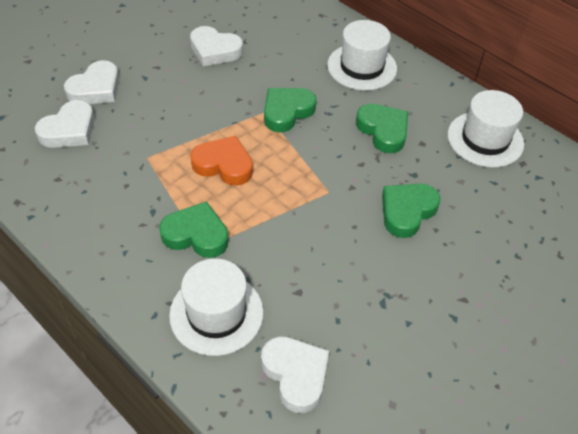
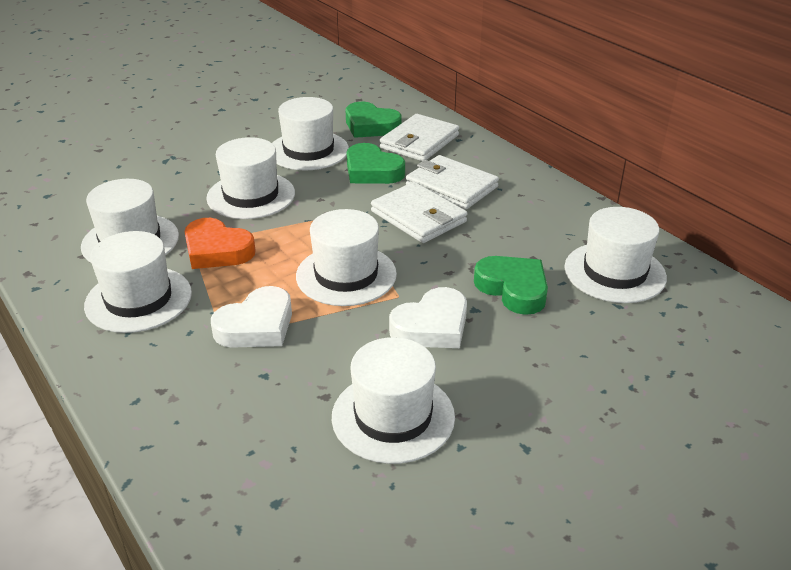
green heart: [159,201,228,258] [264,88,317,132] [356,104,408,153] [382,184,440,238] = 4 -> [346,102,402,138] [347,143,405,184] [474,256,548,315] = 3
white hat: [169,258,264,356] [327,20,397,91] [448,90,524,168] = 3 -> [81,179,179,263] [84,231,192,333] [206,137,295,219] [272,97,349,170] [296,209,397,306] [332,337,455,464] [564,207,667,303] = 7
white heart: [35,100,95,148] [64,60,119,104] [190,26,243,66] [261,336,329,413] = 4 -> [211,286,292,348] [389,287,467,348] = 2
white wallet: none = 0 -> [371,182,467,243] [380,114,459,161] [406,155,499,210] = 3

